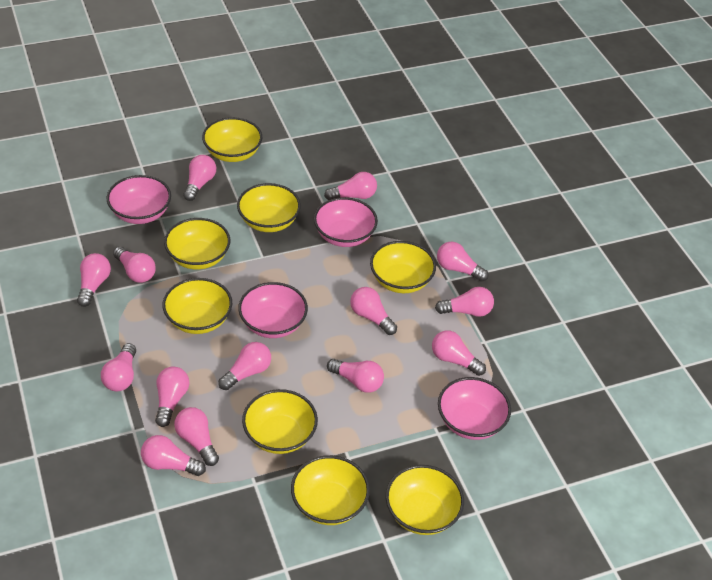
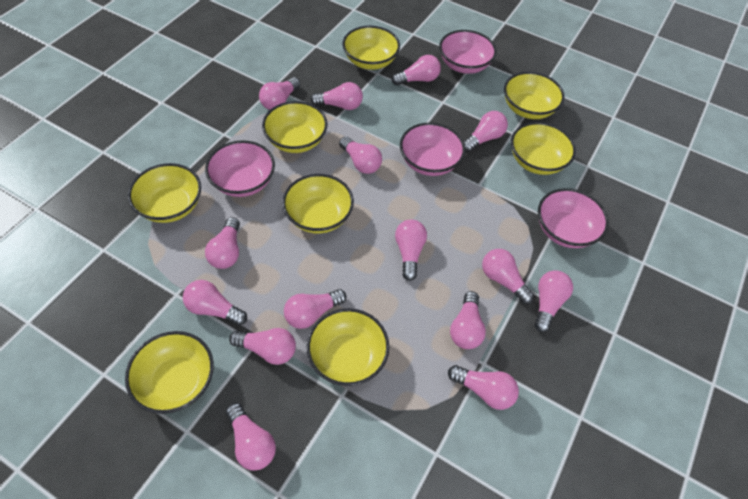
pink light bulb: [77,253,111,307] [101,343,136,391] [113,247,156,283] [141,435,206,476] [155,366,189,427] [174,407,219,466] [183,155,216,201] [218,342,271,390] [324,172,377,200] [327,359,384,393] [350,287,397,335] [432,330,486,376] [435,287,494,317] [437,242,489,282] = 14 -> [183,280,247,326] [205,217,240,269] [226,403,276,470] [229,328,296,365] [259,77,300,110] [284,289,346,329] [310,82,363,110] [339,137,382,174] [392,55,441,86] [395,220,427,281] [448,365,519,410] [450,291,486,349] [463,111,508,152] [482,249,534,304] [535,270,573,332] = 15

